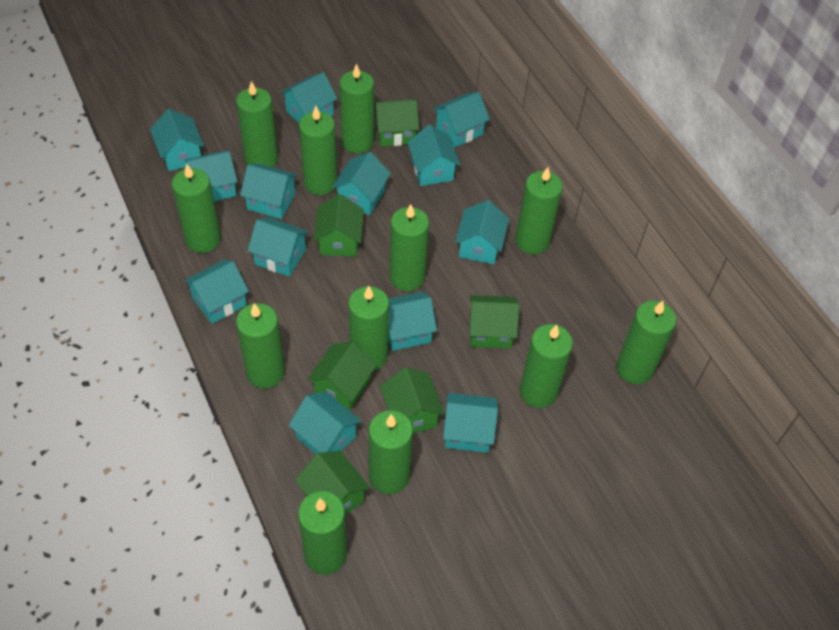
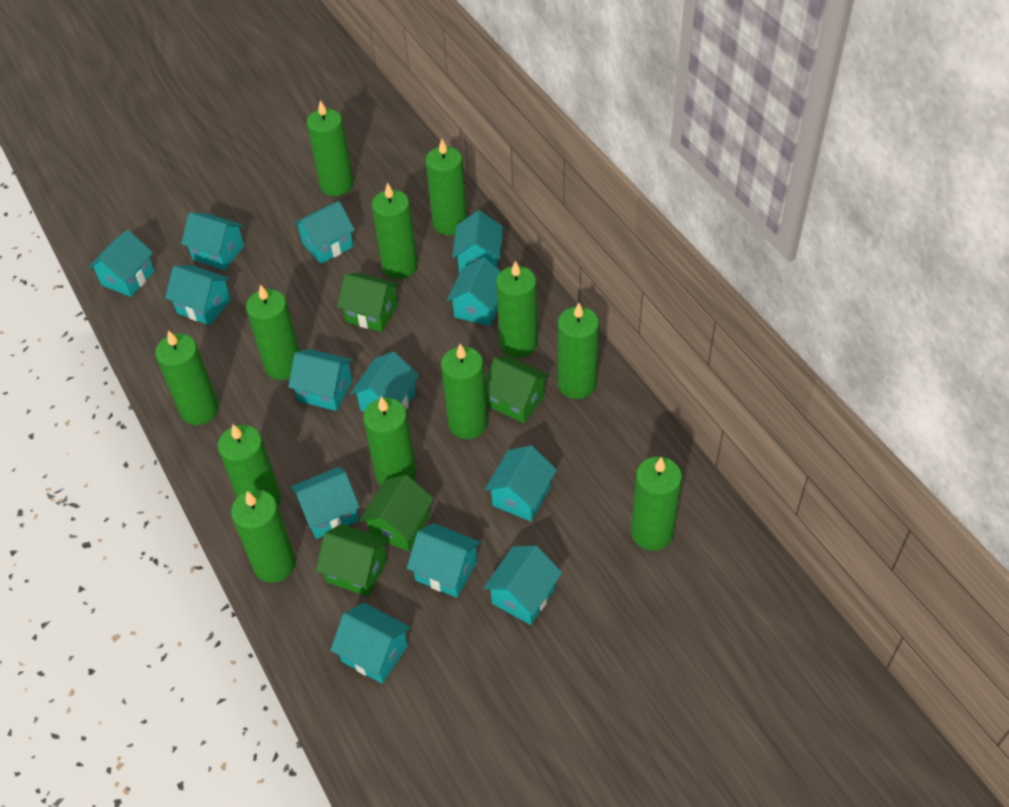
green house: [295,450,370,515] [307,341,376,411] [314,194,364,257] [374,99,419,146] [380,367,444,433] [469,295,519,348] = 6 -> [316,524,389,597] [337,273,400,332] [360,475,434,551] [485,356,550,423] = 4

